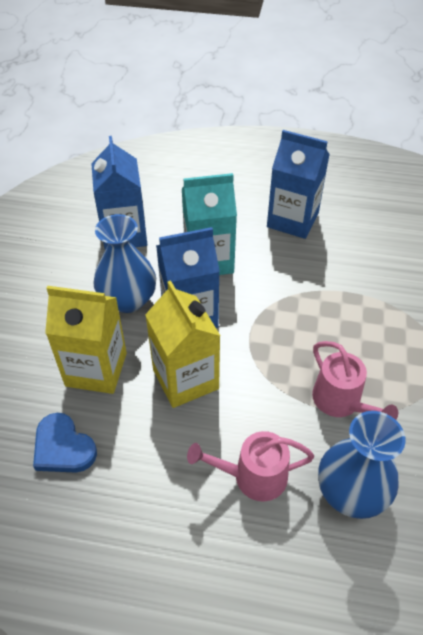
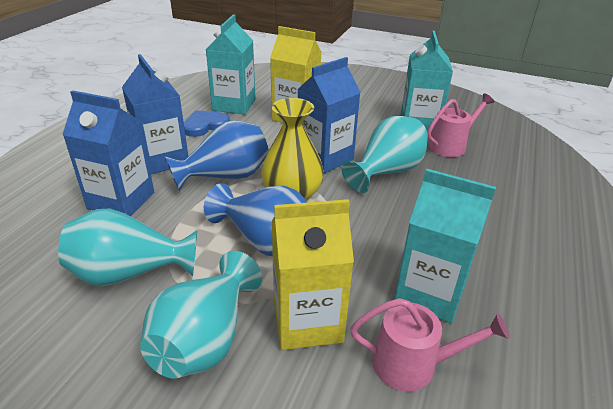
turquoise carton: [182,173,237,275] = 1 -> [206,14,256,115] [394,168,496,323] [401,31,453,134] = 3
turquoise vase: none = 0 -> [58,209,197,286] [140,251,262,379] [341,116,428,193] = 3
yellow vase: none = 0 -> [261,98,324,201] = 1

